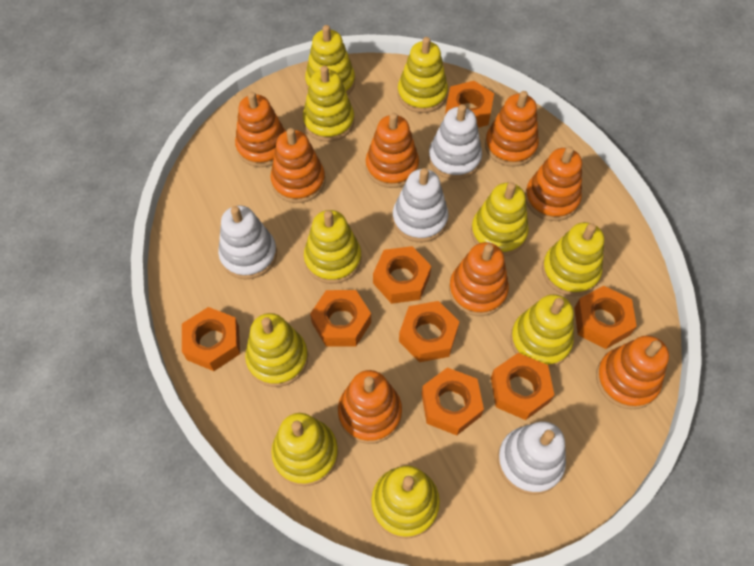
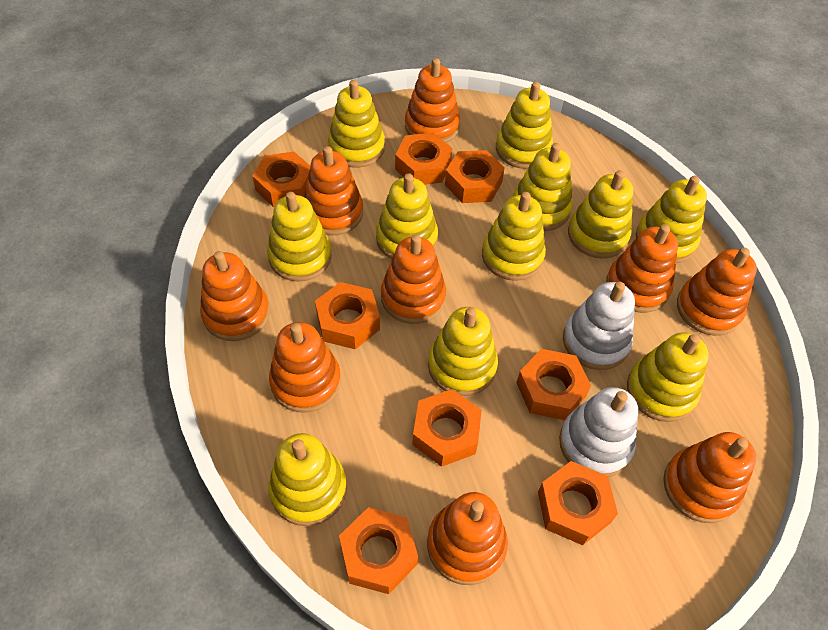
orange stacking toy: [235,92,286,167] [270,128,325,203] [338,370,402,444] [366,113,419,188] [449,242,509,316] [485,91,539,167] [525,146,582,221] [596,335,669,409] = 8 -> [200,251,270,341] [269,322,341,413] [304,146,363,236] [381,235,446,324] [405,58,460,143] [427,492,508,585] [606,224,678,313] [663,432,756,523] [677,247,757,336] = 9
white stacking toy: [218,206,277,279] [393,168,449,242] [428,104,482,180] [498,421,566,495] = 4 -> [559,387,638,477] [563,282,635,370] = 2
yellow stacking toy: [245,313,308,387] [271,413,338,486] [303,66,354,142] [304,210,361,284] [305,25,355,96] [371,466,440,538] [398,37,448,113] [471,182,529,256] [510,294,574,368] [542,222,604,296] = 10 -> [267,192,332,282] [268,433,347,526] [328,80,385,168] [376,173,438,259] [428,307,498,396] [482,192,546,281] [496,82,553,169] [513,143,573,231] [568,170,633,259] [627,333,708,422] [636,176,707,263] = 11

